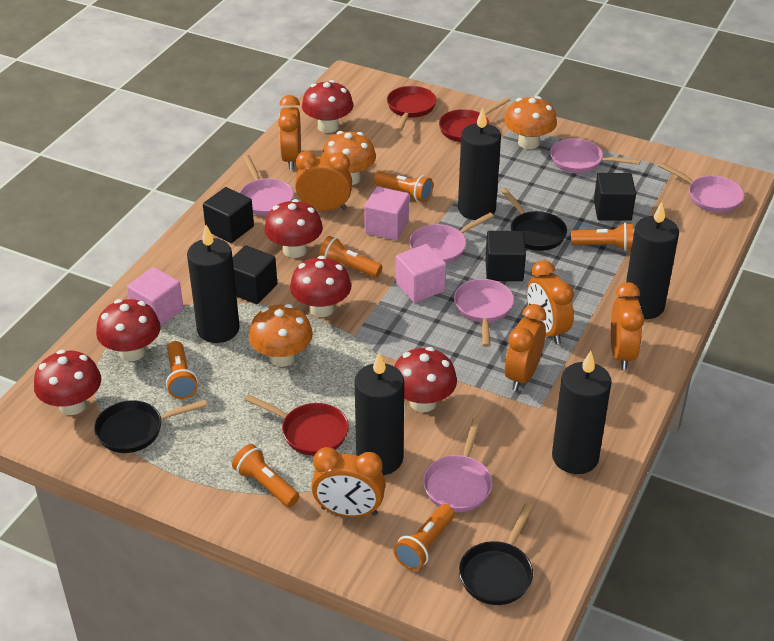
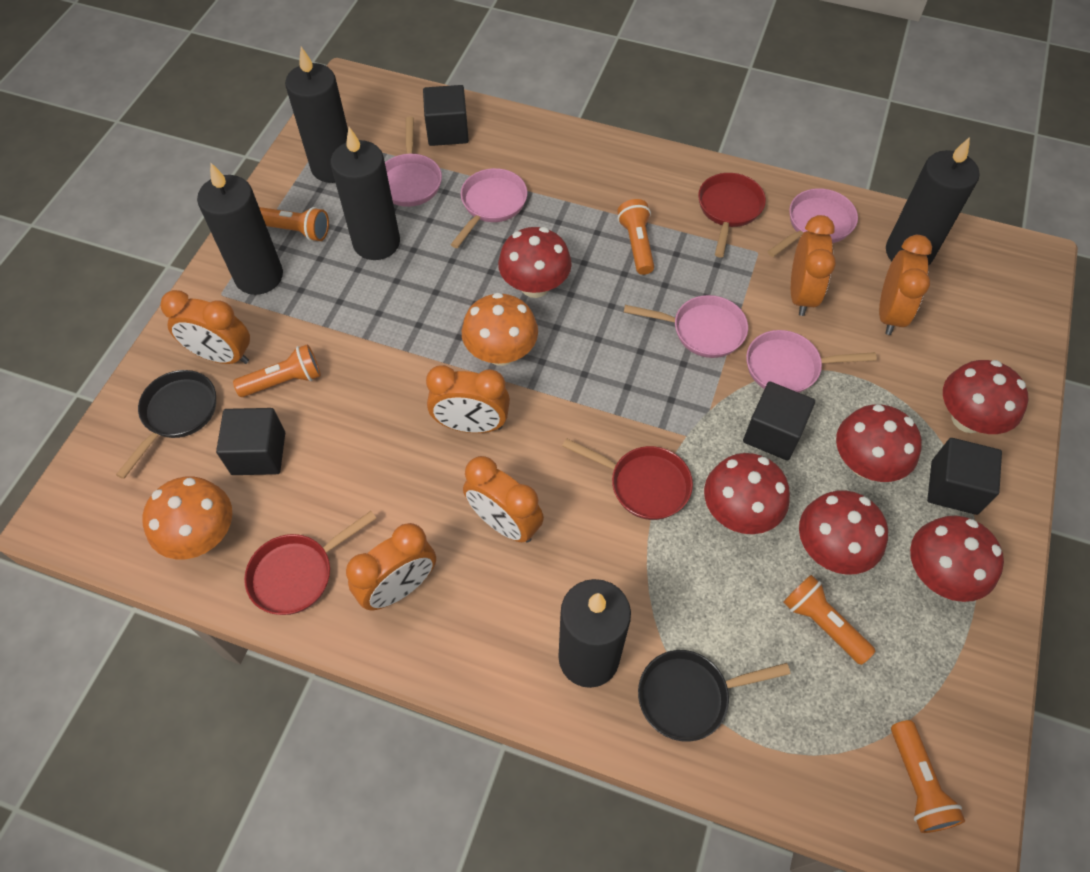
black pan: [94,400,207,453] [459,503,533,605] [501,188,567,251] = 3 -> [116,370,216,479] [638,650,790,742] = 2
orange flashlight: [166,341,198,399] [232,444,300,507] [319,236,382,278] [374,172,433,202] [394,504,455,570] [571,223,633,251] = 6 -> [233,344,321,397] [259,207,329,241] [617,199,654,275] [783,575,875,665] [891,720,965,833] = 5
orange mushroom: [249,304,313,367] [322,131,376,185] [504,96,557,149] = 3 -> [142,477,232,559] [462,292,538,366] = 2
pink cube: [127,267,184,326] [364,187,409,240] [396,244,446,303] = 3 -> none = 0
pink pan: [239,155,294,216] [409,213,494,264] [423,418,493,512] [454,279,514,347] [550,138,641,173] [658,162,744,213] = 6 -> [385,117,442,207] [450,168,527,248] [624,295,748,358] [746,330,877,393] [767,188,858,257] = 5

